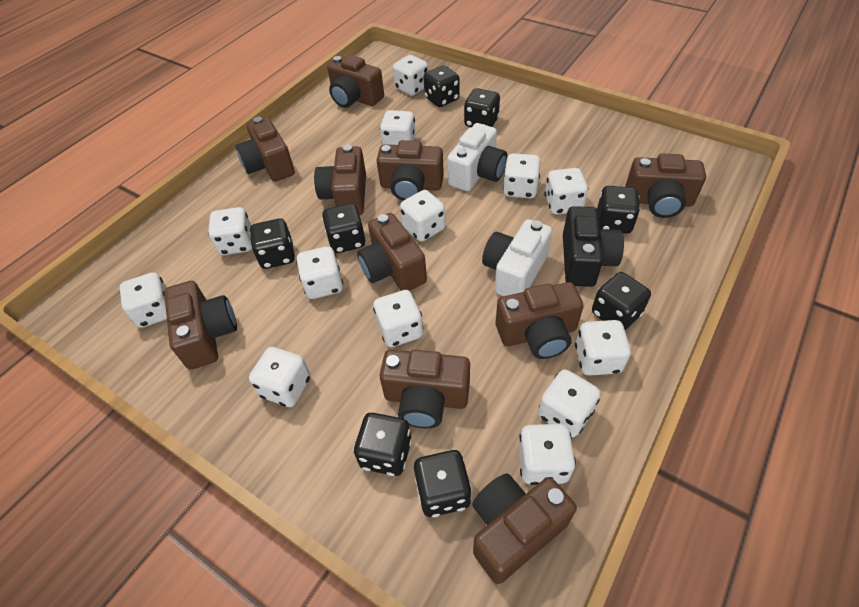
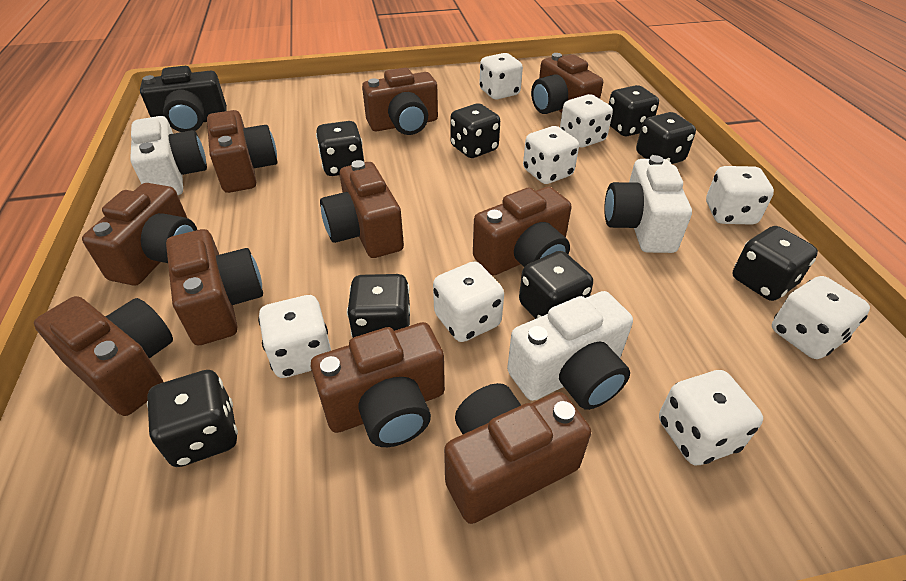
white camera: [447,123,507,191] [482,219,552,296] = 2 -> [130,116,207,195] [507,291,633,410] [604,155,692,253] = 3
white dice: [119,272,167,328] [208,207,252,255] [249,347,310,407] [296,246,343,299] [373,290,423,347] [380,110,416,145] [393,55,428,96] [400,190,446,242] [503,153,541,198] [518,424,576,485] [538,369,601,437] [544,168,588,215] [575,320,631,376] = 13 -> [258,295,331,378] [433,262,504,342] [479,53,523,99] [523,126,579,184] [560,94,613,147] [659,370,763,465] [706,166,774,225] [772,276,870,359] = 8

